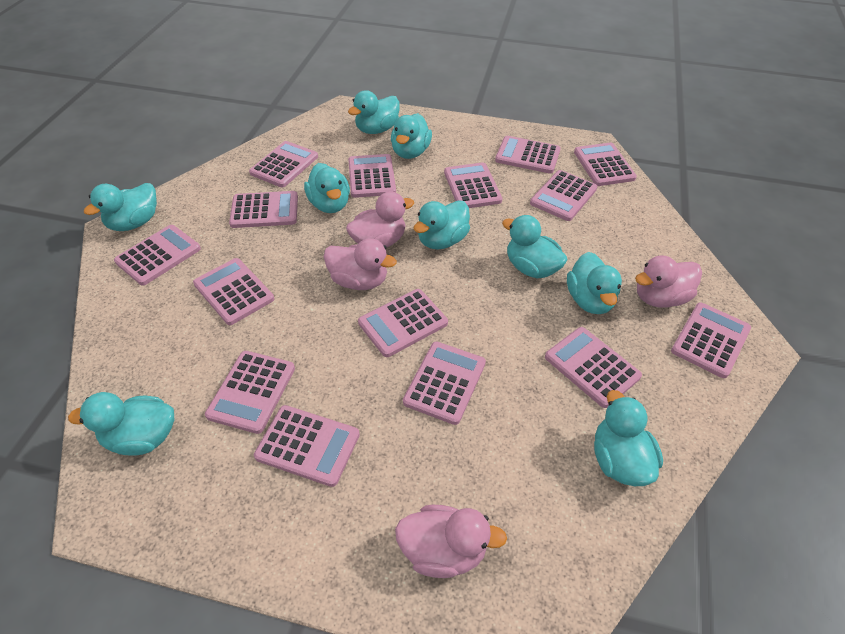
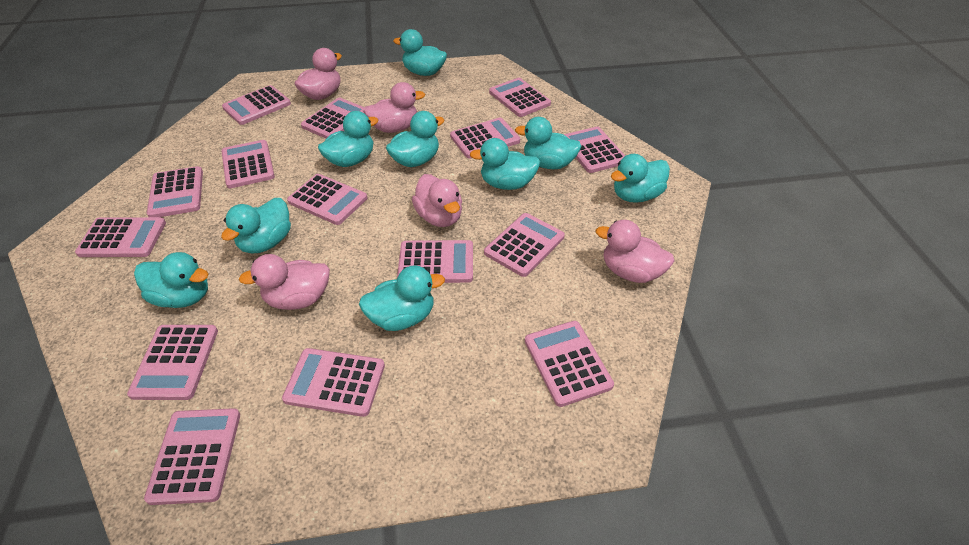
pink duck: [324,238,397,290] [346,191,414,247] [395,505,507,578] [635,256,702,308] = 4 -> [239,254,330,310] [295,48,342,100] [363,82,425,133] [412,174,462,227] [596,220,674,283] = 5

